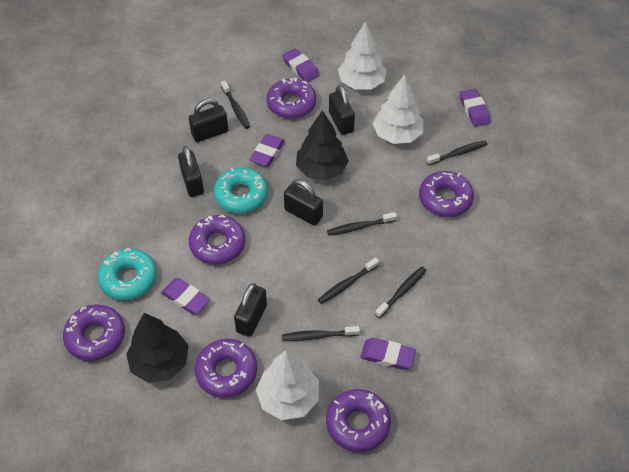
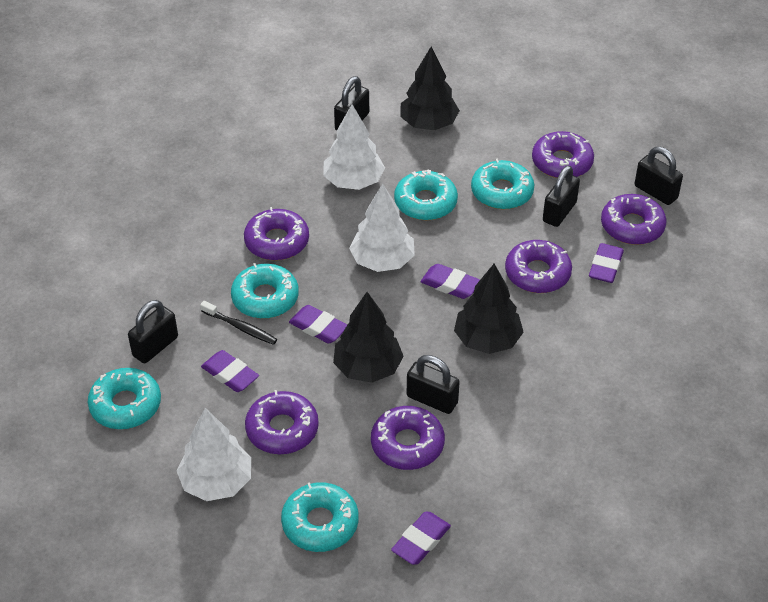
black toothbrush: [221,81,250,129] [282,326,360,341] [318,257,379,304] [327,212,397,236] [375,267,427,318] [426,140,488,165] = 6 -> [200,301,277,345] = 1
black tree: [126,313,189,383] [296,110,349,181] = 2 -> [333,292,404,383] [400,46,460,130] [454,264,524,354] = 3
turquoise donut: [98,248,157,301] [214,168,268,214] = 2 -> [88,368,161,429] [231,263,299,319] [281,482,359,552] [394,170,458,220] [471,158,534,209] = 5

